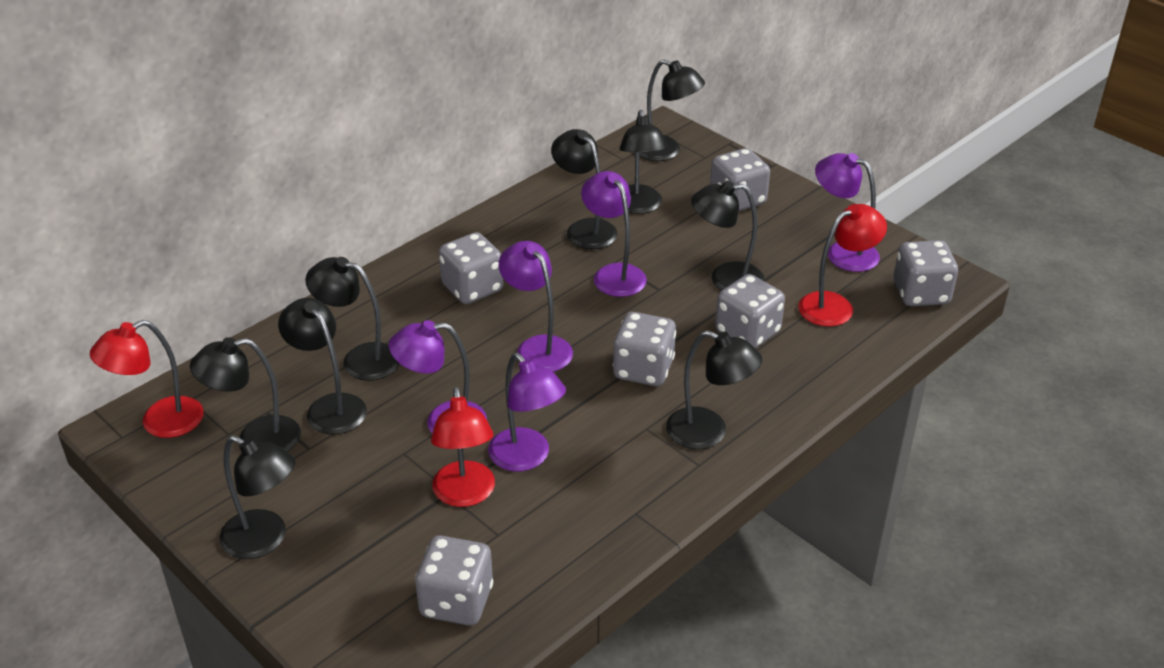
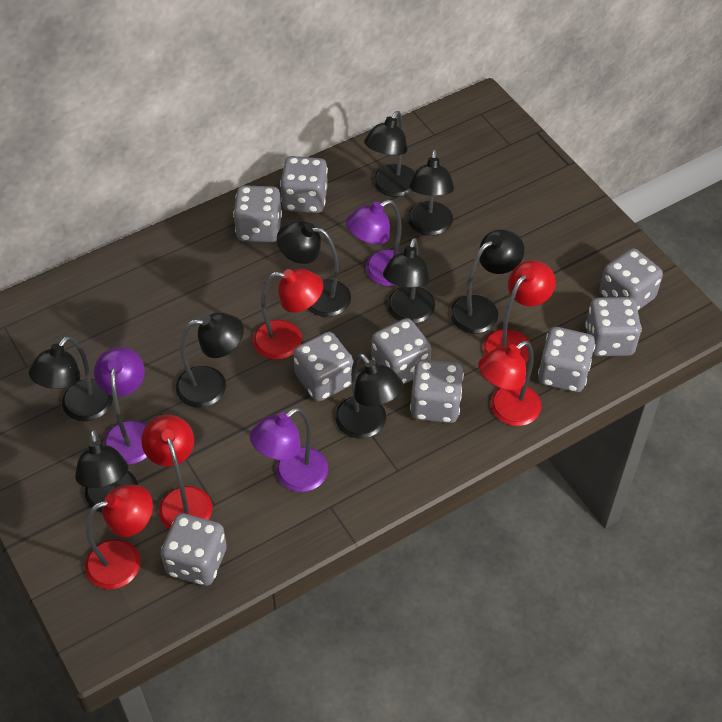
grey dice: [415,535,493,625] [439,232,503,304] [613,312,676,386] [710,148,770,211] [715,274,785,348] [894,240,958,306] = 6 -> [161,513,227,586] [233,185,282,242] [280,156,328,213] [293,332,353,401] [372,318,431,384] [410,359,464,423] [538,327,595,392] [585,297,642,356] [599,248,663,310] = 9
purple lamp: [389,320,487,433] [488,353,566,471] [499,241,573,372] [581,171,647,297] [815,153,880,272] = 5 -> [94,347,147,465] [250,408,328,492] [346,200,402,286] = 3
red lamp: [90,320,204,438] [431,387,495,507] [798,204,887,327] = 3 -> [85,485,153,589] [141,415,213,529] [253,269,323,359] [478,341,541,426] [483,260,556,363] = 5

